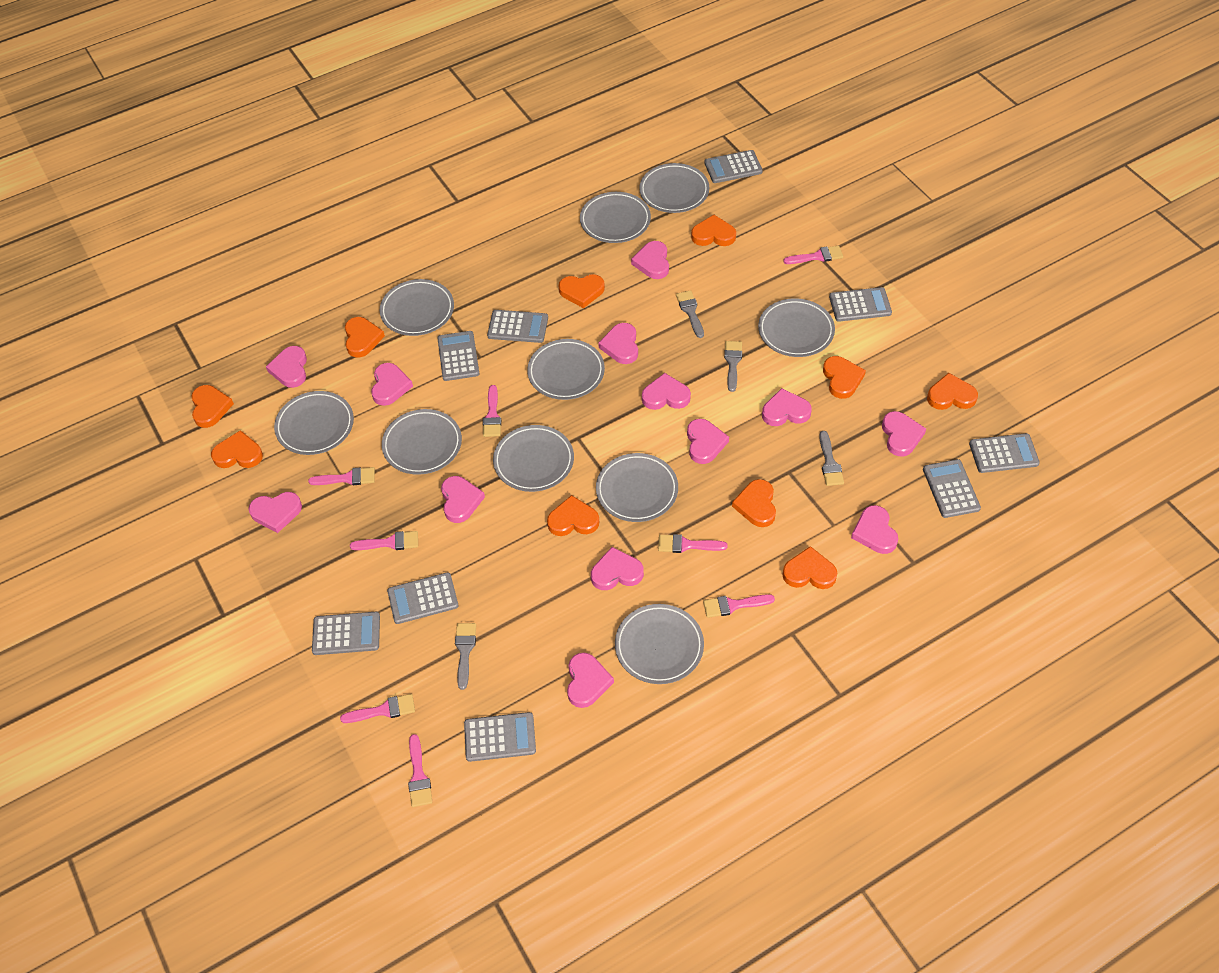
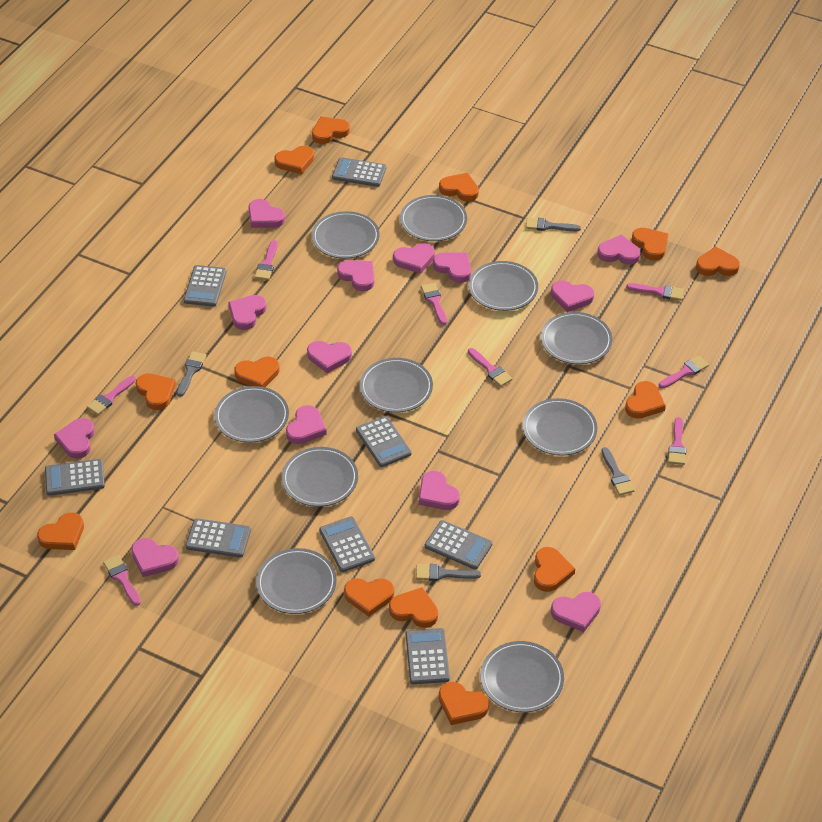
grey calculator: [312,612,380,655] [387,572,459,624] [437,331,479,381] [464,712,536,762] [487,310,548,343] [704,150,763,183] [829,287,892,322] [923,459,981,518] [969,433,1040,473] = 9 -> [45,459,105,496] [183,265,226,307] [185,518,251,557] [319,516,375,572] [332,157,386,187] [356,416,412,467] [406,628,450,684] [425,520,492,569] = 8
orange heart: [191,385,234,428] [211,430,263,468] [345,317,385,357] [547,495,599,536] [559,274,605,308] [691,215,736,246] [732,479,776,527] [782,546,837,589] [823,356,866,399] [927,373,978,410] = 10 -> [37,512,84,550] [136,373,176,410] [235,357,280,387] [274,146,314,174] [312,117,350,144] [344,578,394,617] [389,587,438,628] [439,173,479,202] [439,682,489,725] [534,547,575,592] [625,381,666,419] [632,228,668,260] [696,246,740,276] = 13

